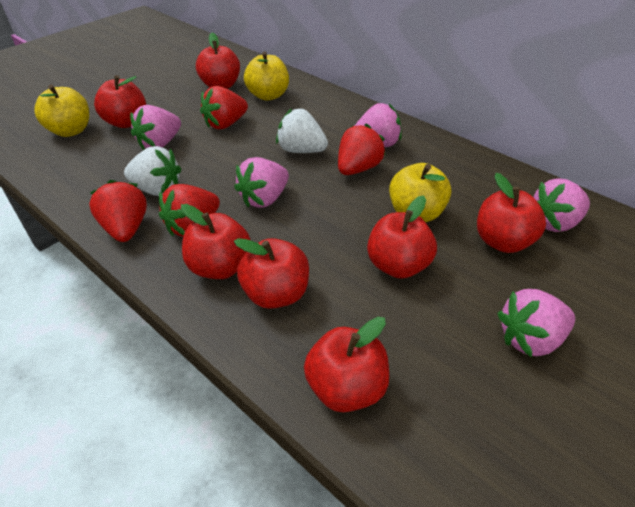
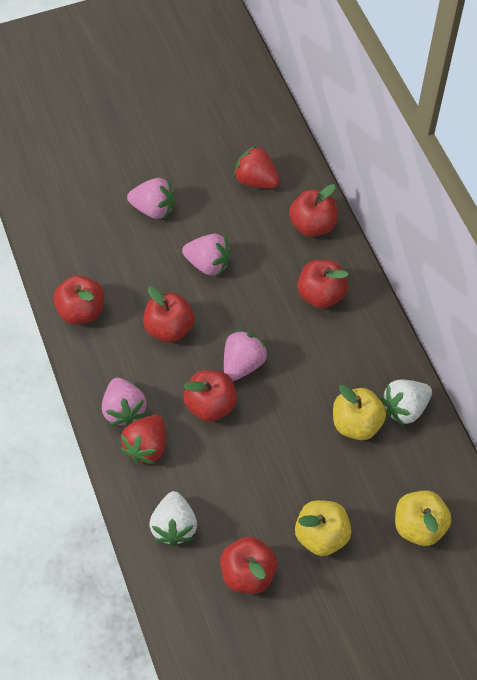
pink strawberry: [130,105,181,150] [234,157,289,208] [355,103,401,147] [497,289,575,358] [533,178,590,232] = 5 -> [102,378,147,426] [127,178,174,219] [182,234,231,277] [224,330,268,381] = 4
red apple: [94,75,146,128] [181,204,251,279] [196,33,240,89] [234,238,309,309] [304,317,389,412] [367,196,437,279] [477,173,546,253] = 7 -> [53,275,104,324] [143,286,195,343] [184,370,237,422] [220,537,277,594] [289,184,337,237] [297,260,349,309] = 6
red strawberry: [89,180,147,242] [159,184,220,237] [200,86,248,130] [338,124,385,175] = 4 -> [120,415,166,464] [234,145,280,189] = 2

